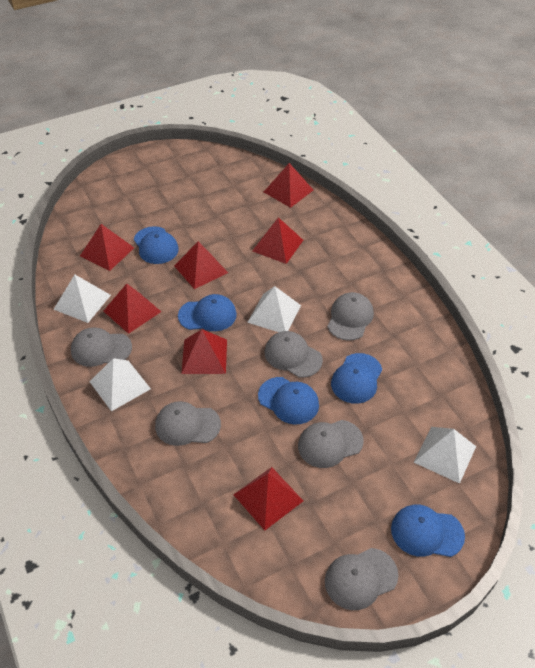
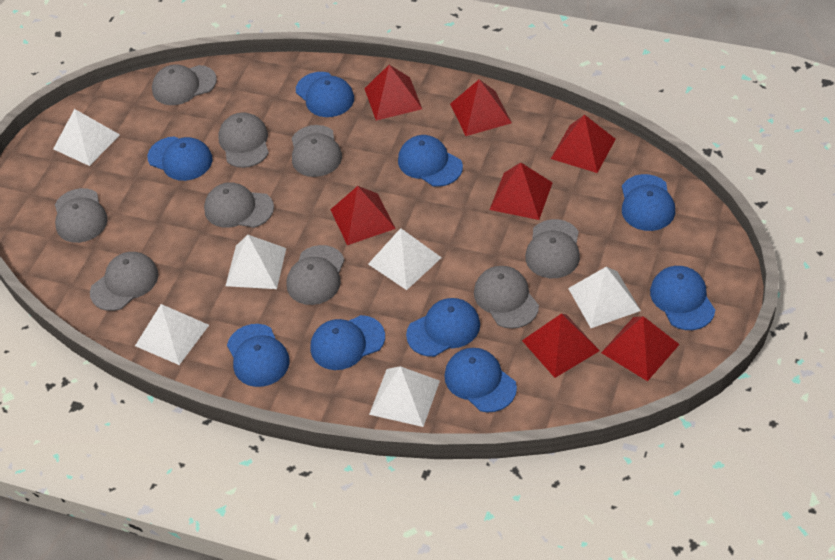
blue cap: [134,226,179,264] [178,294,237,331] [258,377,319,425] [331,353,382,404] [391,504,465,557] = 5 -> [147,136,213,181] [227,324,290,387] [296,72,354,117] [311,315,385,370] [398,135,463,187] [406,298,480,357] [444,348,517,413] [622,174,675,231] [650,266,715,330] = 9
grey cap: [71,327,132,367] [155,401,221,446] [265,331,323,378] [298,420,364,468] [325,548,398,610] [328,292,374,341] = 6 -> [55,188,108,243] [90,252,158,311] [152,64,217,105] [204,182,274,228] [218,112,269,168] [286,245,344,305] [292,125,342,177] [474,266,539,329] [525,219,580,278] = 9
white pyramid: [53,275,111,323] [89,358,151,411] [247,286,301,332] [414,427,476,484] = 4 -> [53,109,120,166] [135,304,209,365] [226,235,286,289] [368,228,442,290] [369,366,440,427] [568,267,641,328] = 6

